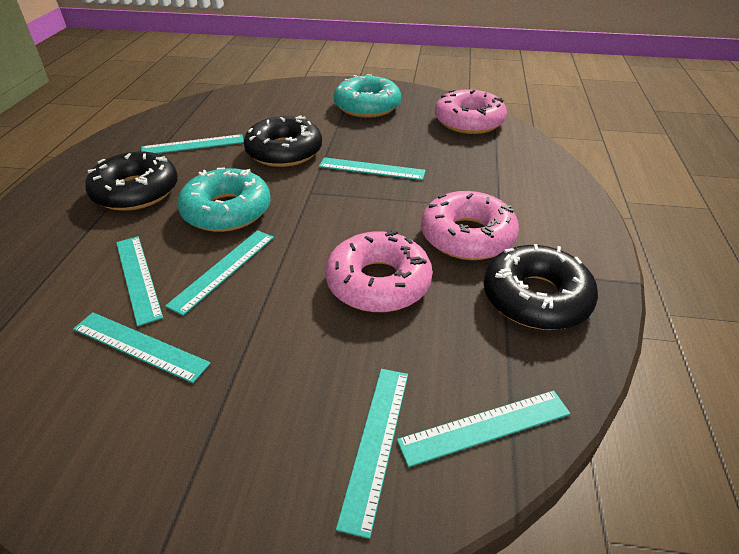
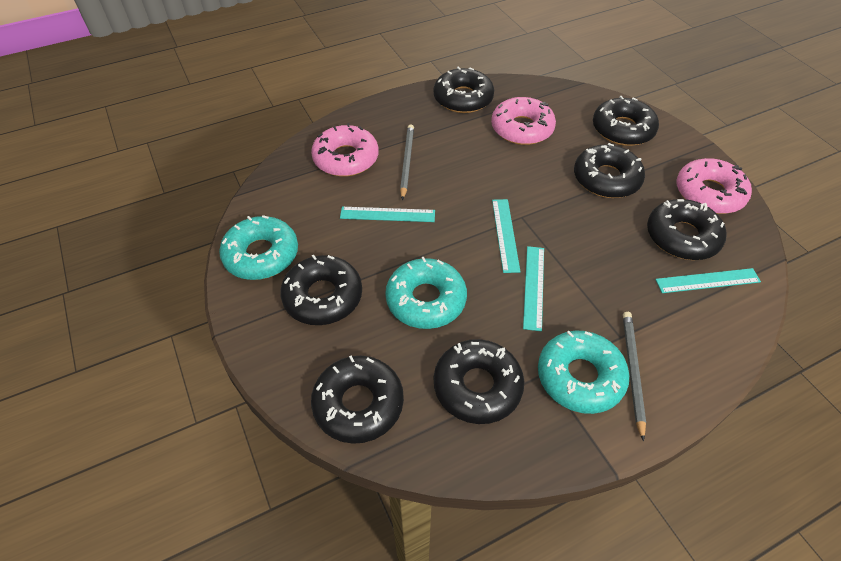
black donut: [85,152,178,211] [244,115,322,167] [483,244,598,330] = 3 -> [280,255,362,325] [311,355,404,444] [434,67,494,113] [434,339,524,424] [574,143,645,198] [593,96,659,146] [647,199,727,260] = 7
grey pencil: none = 0 -> [400,125,414,200] [623,312,646,442] = 2
turquoise donut: [177,167,271,232] [334,74,401,118] = 2 -> [219,215,298,280] [385,257,467,329] [538,331,630,414] = 3
turquoise ruler: [73,312,211,383] [116,236,163,326] [141,134,244,154] [165,230,274,316] [319,157,426,180] [336,369,408,539] [397,390,571,467] = 7 -> [340,207,435,222] [492,199,521,273] [523,246,544,331] [655,268,761,293] = 4

